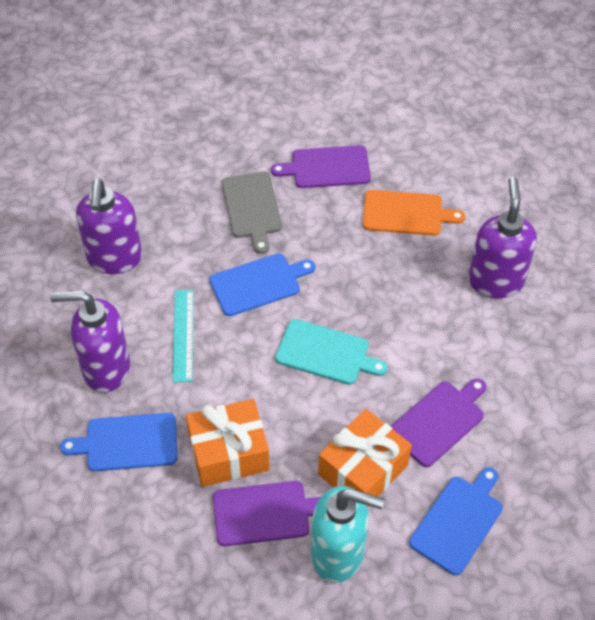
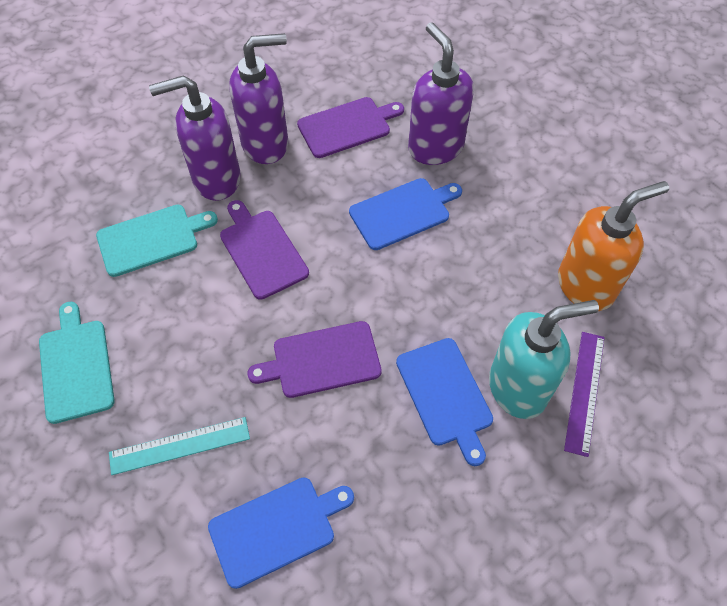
grey cutting board: [222,172,282,254] = 1 -> none = 0
orange cutting board: [363,190,465,236] = 1 -> none = 0
orange gift: [186,399,270,487] [318,409,412,508] = 2 -> none = 0
orange soap dispenser: none = 0 -> [558,181,669,311] = 1
purple ruler: none = 0 -> [564,332,605,457] = 1
turquoise cutting board: [275,319,388,385] = 1 -> [39,302,115,424] [96,205,218,277] = 2

